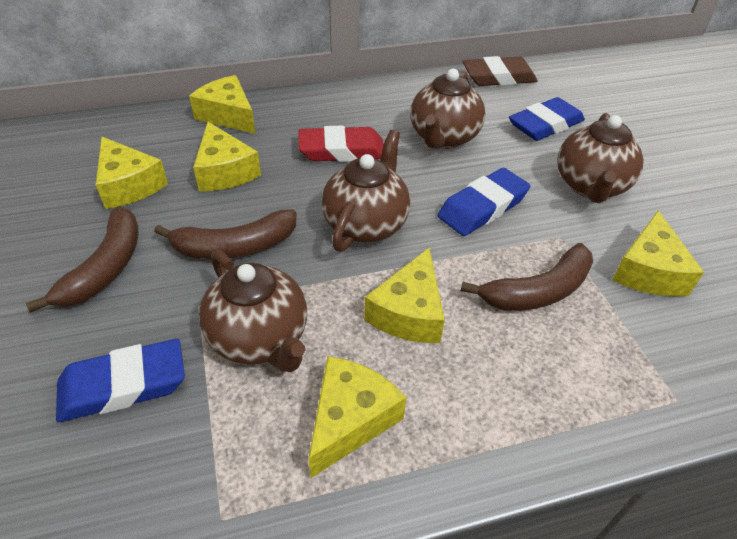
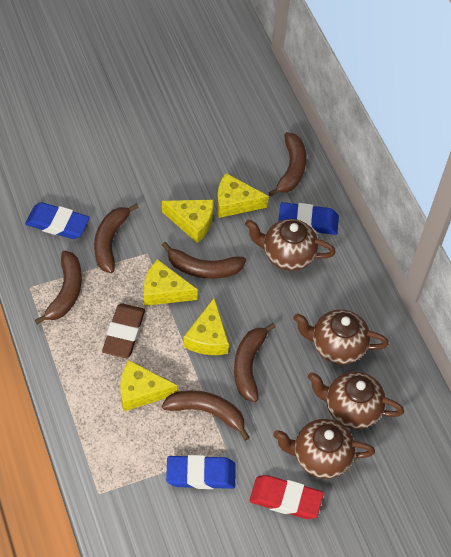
brown banana: [26,207,139,313] [154,209,297,259] [461,243,593,311] = 3 -> [35,251,82,324] [94,203,139,273] [162,242,246,279] [162,390,250,441] [234,323,276,402] [268,132,307,197] = 6
yellow cheese: [96,137,168,209] [189,75,256,134] [193,122,261,191] [308,356,407,478] [364,248,445,343] [612,210,704,296] = 6 -> [120,360,177,411] [144,259,198,306] [162,200,214,243] [183,298,229,355] [217,173,269,218] = 5

